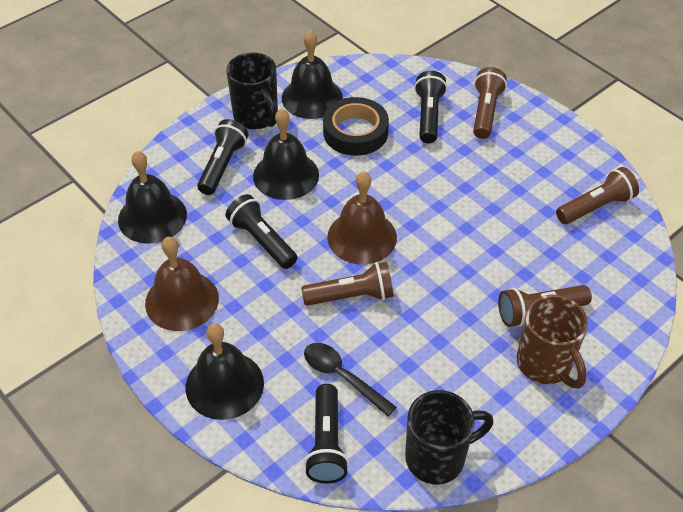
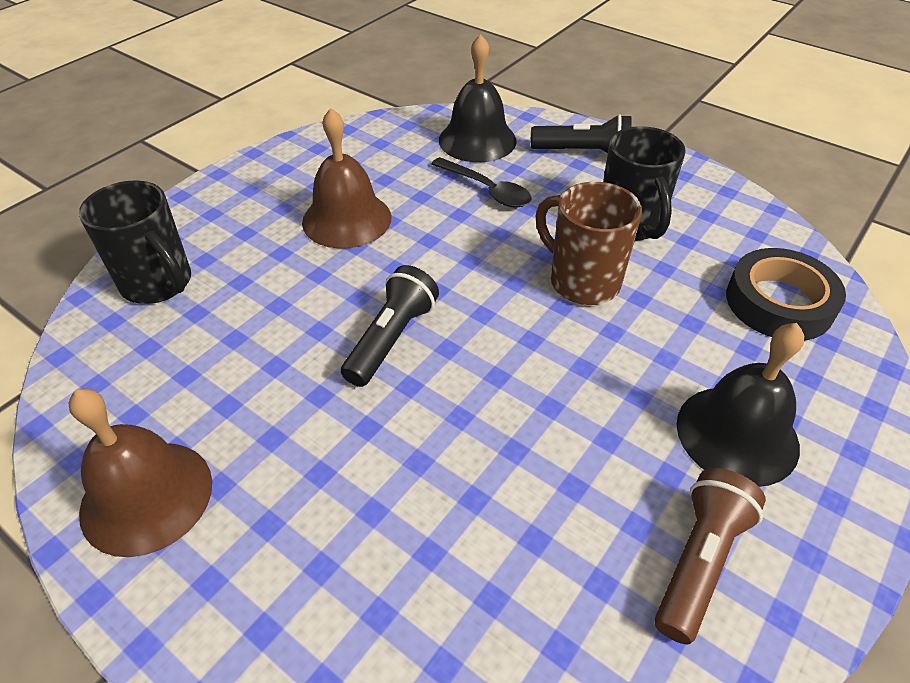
black bell: [118,151,187,244] [186,323,264,420] [253,109,319,200] [282,30,343,119] = 4 -> [439,34,517,162] [676,323,804,487] = 2
black flashlight: [197,119,248,195] [225,194,297,269] [304,384,349,484] [414,71,447,143] = 4 -> [341,265,439,387] [531,114,632,153] = 2
brown flashlight: [301,262,393,306] [473,67,507,139] [498,285,592,327] [556,167,639,224] = 4 -> [654,468,766,644] = 1

